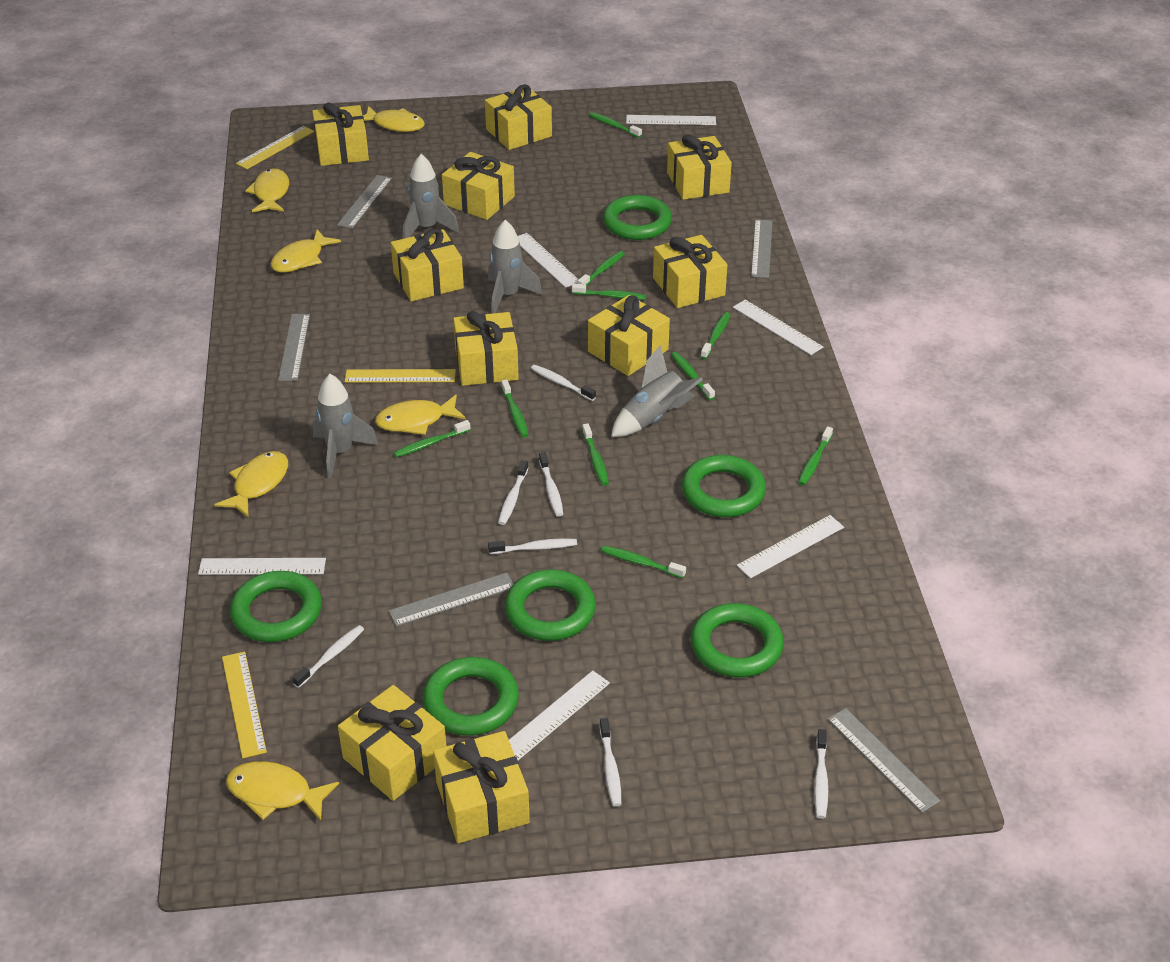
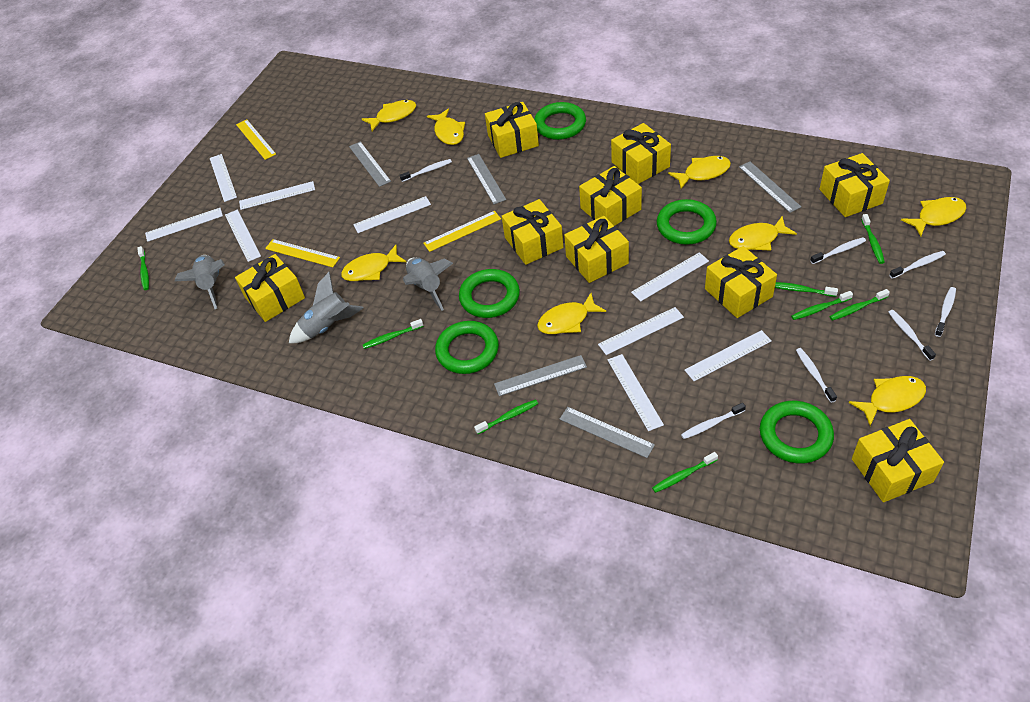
green ring: [230,571,322,642] [423,657,519,736] [505,569,596,641] [603,195,672,240] [682,455,766,517] [691,603,784,677] = 6 -> [435,321,499,374] [459,269,520,318] [534,102,586,140] [657,199,717,245] [760,401,834,464] = 5
green toothbrush: [394,420,471,458] [501,379,529,438] [572,283,646,300] [578,251,625,286] [582,423,609,486] [589,112,642,138] [601,546,686,578] [671,352,715,400] [701,312,731,359] [798,426,833,485] = 10 -> [137,246,149,290] [363,319,424,349] [474,399,538,434] [652,452,718,493] [775,282,838,297] [791,291,853,320] [829,289,890,321] [861,214,885,264] = 8
grey rocket: [313,374,378,479] [403,154,459,239] [488,220,543,314] [611,345,703,437] = 4 -> [175,255,225,309] [289,272,363,343] [403,257,453,311] = 3
white ruler: [198,558,326,575] [509,671,610,760] [518,233,579,288] [626,115,716,125] [733,300,823,355] [737,515,844,578] = 6 -> [145,208,223,242] [210,154,237,202] [225,210,261,262] [239,181,315,210] [353,196,431,233] [598,307,684,355] [608,354,664,431] [631,252,709,302] [684,330,772,381] = 9
yellow fish: [214,451,288,518] [226,761,339,821] [245,168,289,213] [270,230,341,273] [363,106,425,132] [375,395,466,435] = 6 -> [341,245,406,281] [362,100,416,131] [427,109,465,145] [537,293,606,334] [668,156,731,189] [729,216,797,251] [849,376,926,426] [901,197,967,236] = 8
yellow gift: [312,103,369,166] [338,685,446,801] [391,228,464,301] [433,731,530,843] [442,152,515,220] [453,311,519,386] [485,84,552,150] [588,295,670,376] [653,235,727,308] [667,134,732,200] = 10 -> [235,254,305,322] [485,102,539,158] [502,199,563,265] [564,216,629,283] [579,166,642,226] [611,123,671,184] [705,246,777,318] [819,153,890,217] [852,419,944,502] = 9

